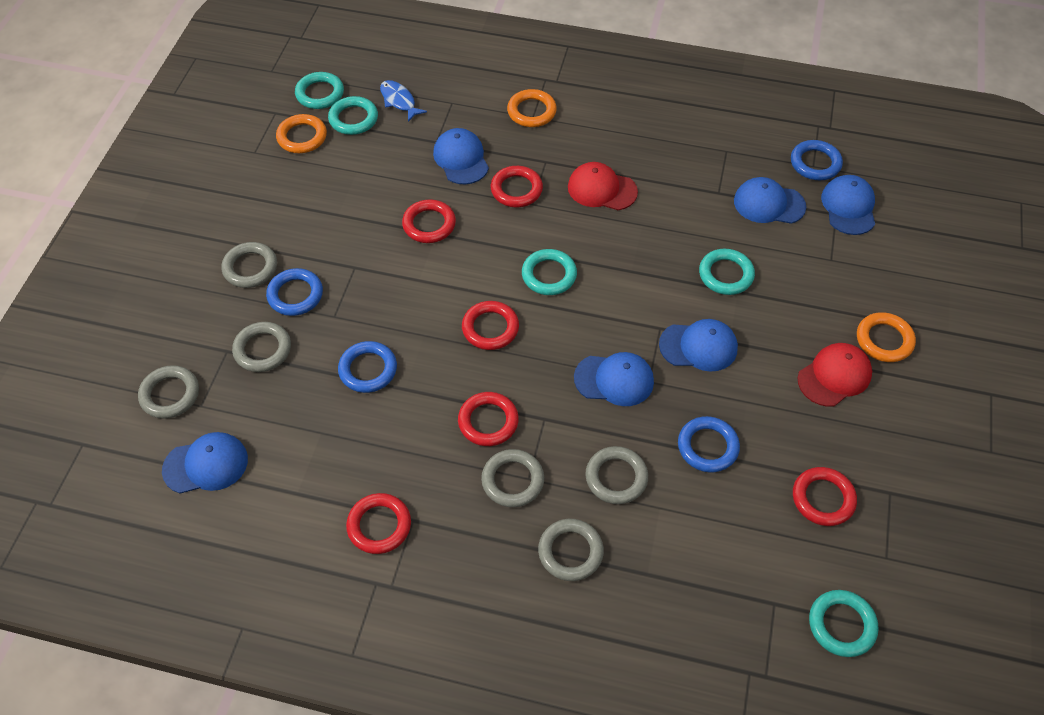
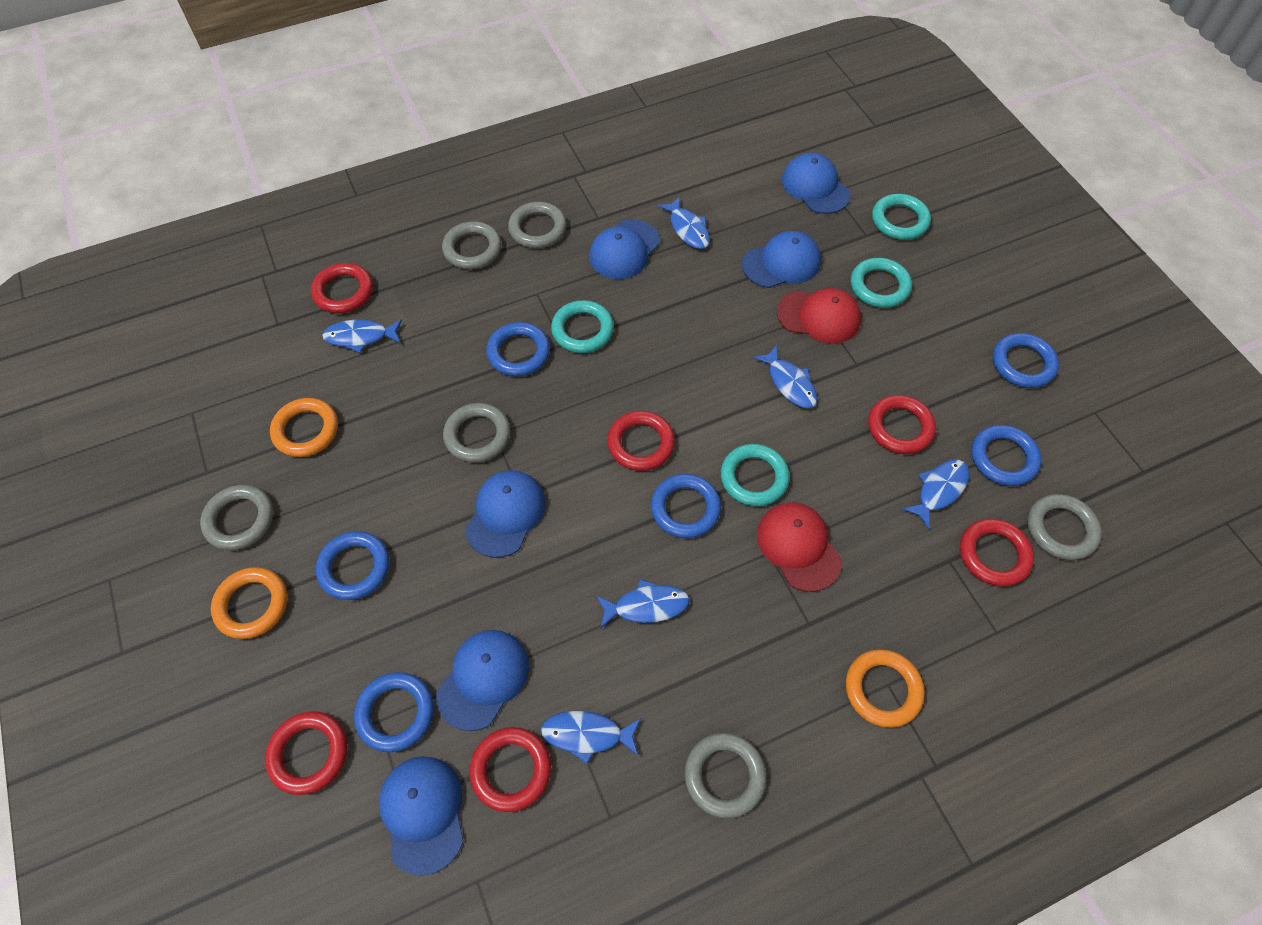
blue fish: [380,80,427,122] = 1 -> [322,319,402,353] [541,711,641,764] [596,579,690,628] [657,197,710,249] [753,345,817,408] [902,460,970,529] = 6
blue ring: [266,268,323,316] [338,341,397,393] [678,416,740,473] [791,140,843,180] = 4 -> [316,531,390,600] [354,672,434,752] [486,322,550,377] [651,474,721,538] [971,425,1041,486] [993,333,1059,388] = 6
turquoise ring: [295,72,344,109] [328,96,378,135] [522,249,577,295] [699,249,755,295] [809,590,879,657] = 5 -> [551,300,614,353] [721,444,790,506] [851,258,912,308] [872,194,931,240] = 4

